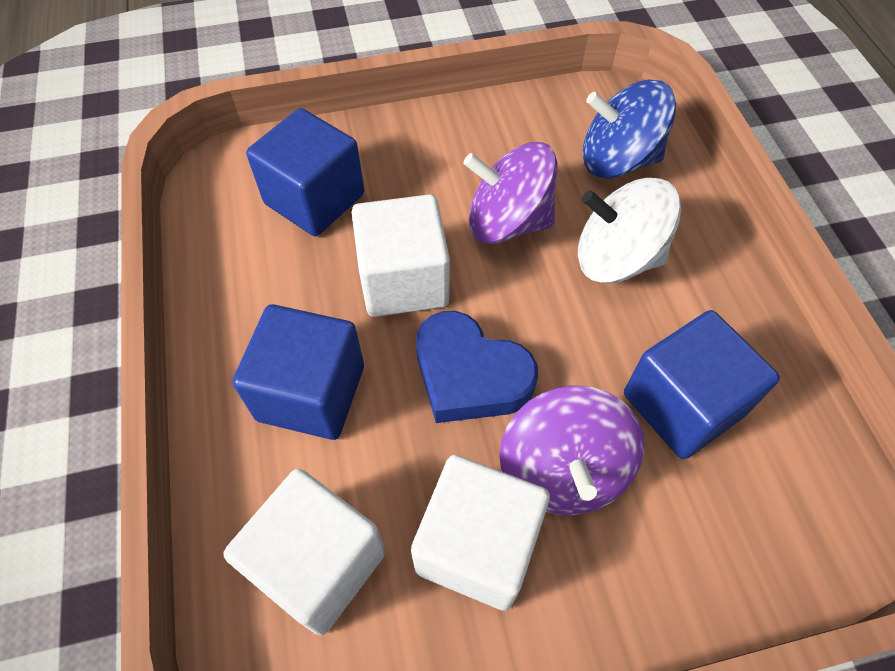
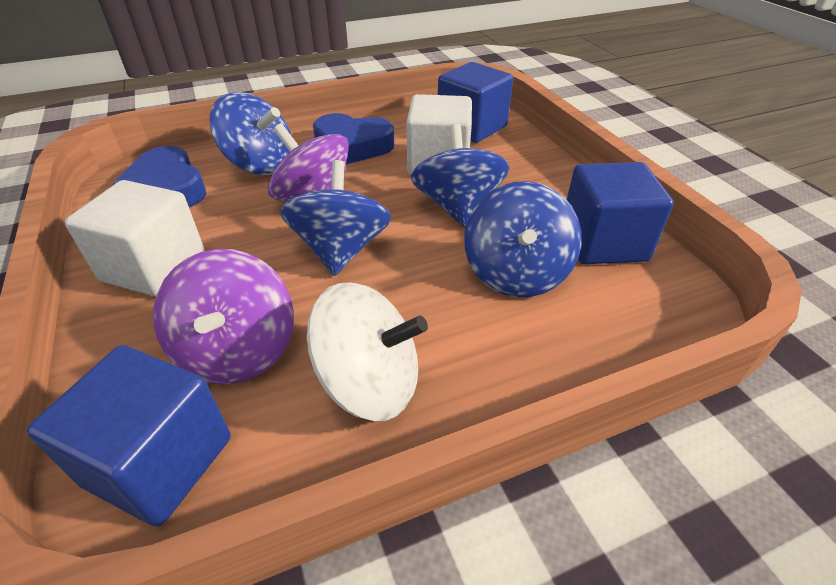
blue heart: [416,311,538,423] = 1 -> [113,146,206,207] [313,113,394,164] = 2
blue spinning top: [582,79,676,178] = 1 -> [210,92,291,175] [280,160,391,276] [411,124,510,227] [464,181,582,297] = 4
white cube: [223,469,386,636] [352,194,450,317] [411,455,550,611] = 3 -> [65,180,204,297] [406,94,472,175] = 2

